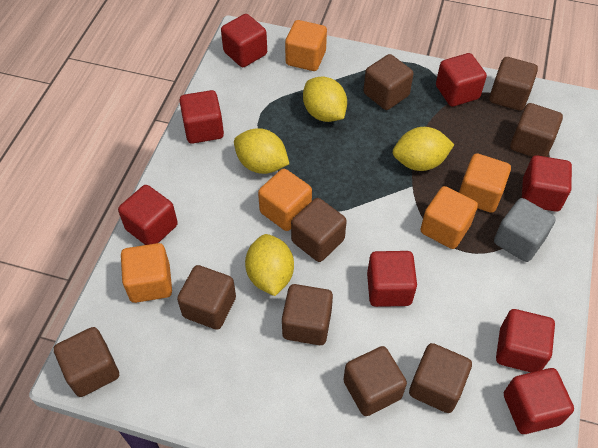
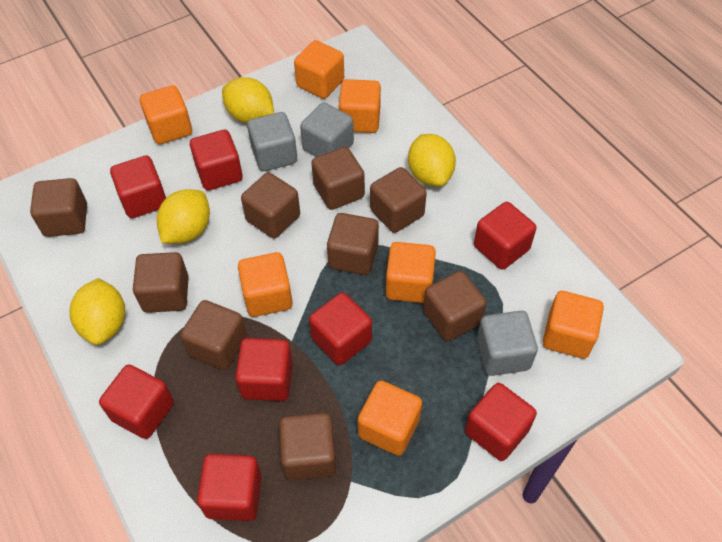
grey cube: [494,198,556,262] = 1 -> [247,112,297,171] [300,103,354,157] [477,311,538,376] = 3
orange cube: [121,243,172,303] [258,169,312,231] [285,20,327,71] [420,186,478,249] [459,153,511,213] = 5 -> [140,85,192,145] [238,252,293,317] [294,40,344,99] [339,79,381,133] [358,381,422,456] [386,242,436,303] [543,291,604,359] = 7

